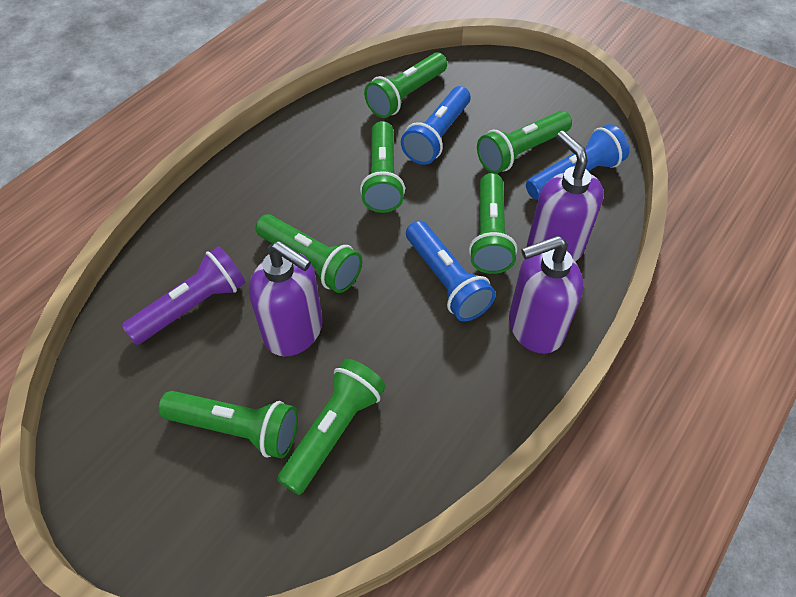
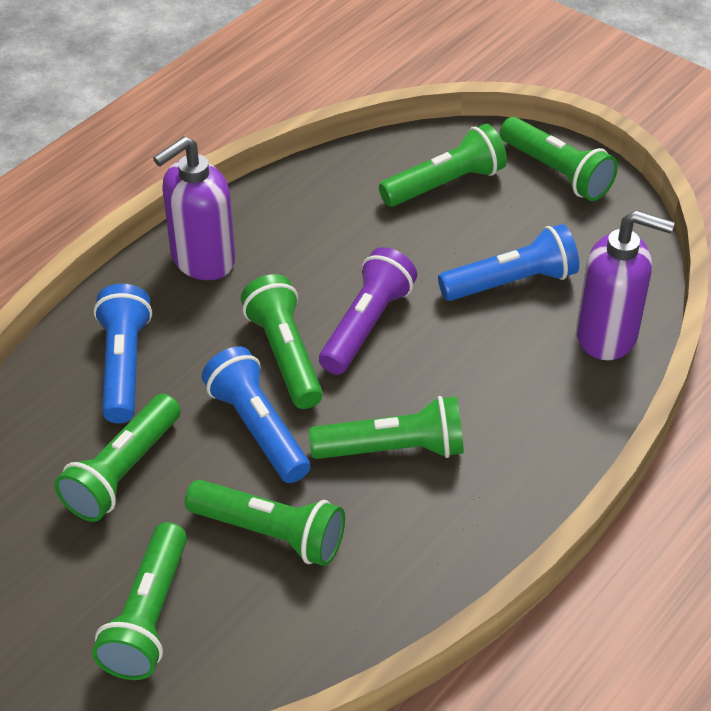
purple soap dispenser: [249,241,323,357] [509,236,583,354] [527,131,604,262] = 3 -> [153,136,235,280] [576,210,675,360] = 2

